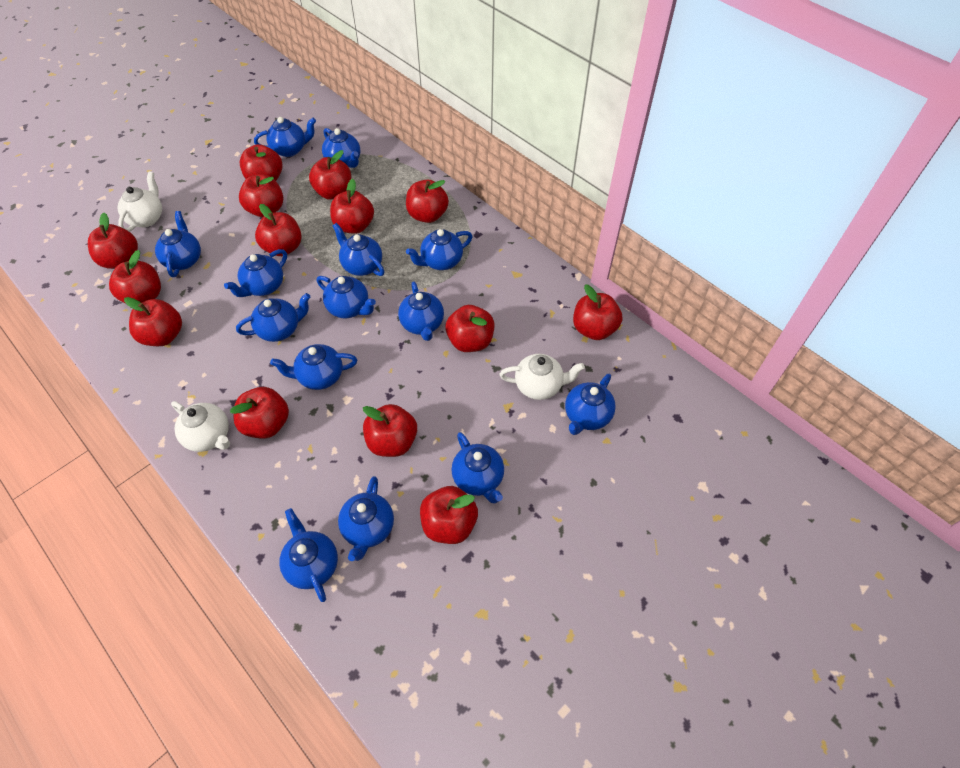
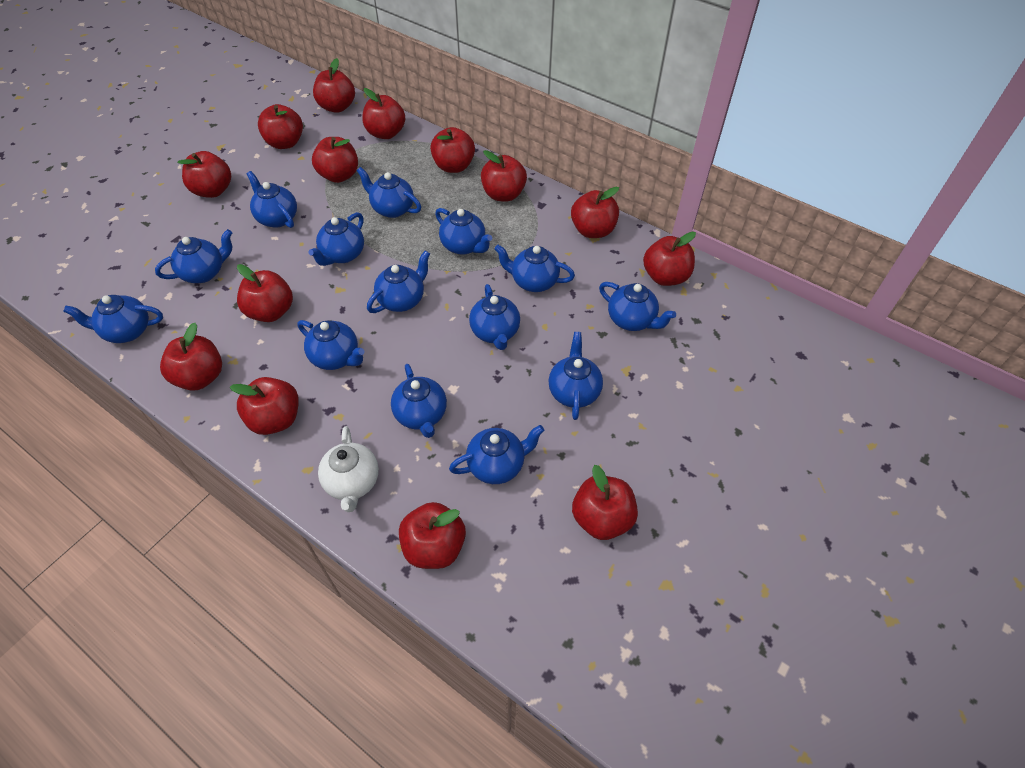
white teapot: [118,172,162,232] [171,401,230,452] [499,354,585,400] = 3 -> [318,426,379,512] = 1

